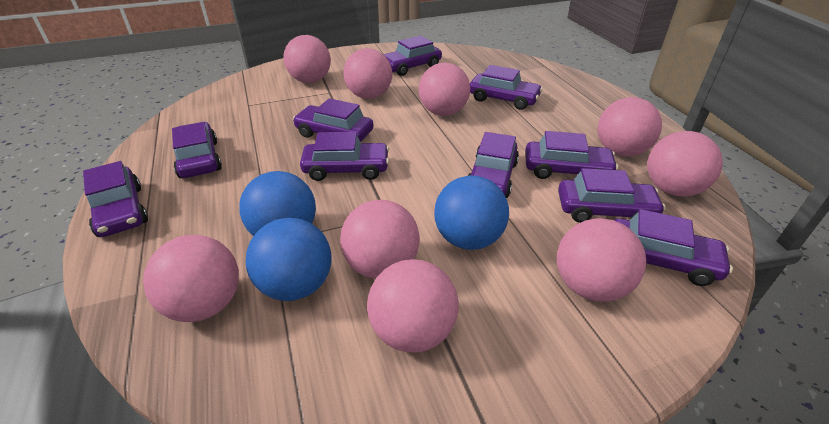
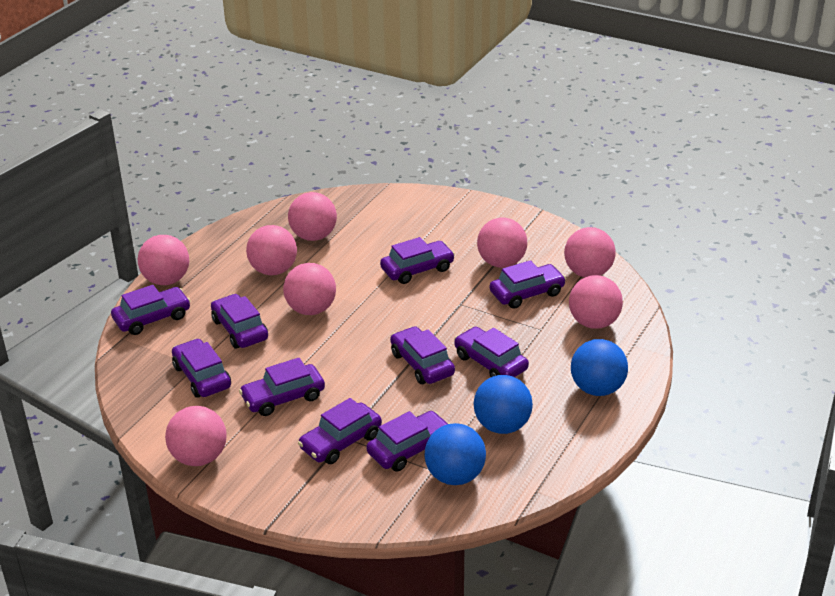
pink ball: [143,235,239,322] [283,35,331,83] [340,200,420,279] [344,48,392,99] [367,259,458,353] [419,62,470,116] [557,218,646,302] [598,97,662,156] [647,131,723,197] = 9 -> [138,235,189,285] [165,406,227,466] [246,225,297,275] [283,263,336,315] [288,192,337,241] [477,217,527,268] [564,227,616,277] [569,275,623,329] = 8

